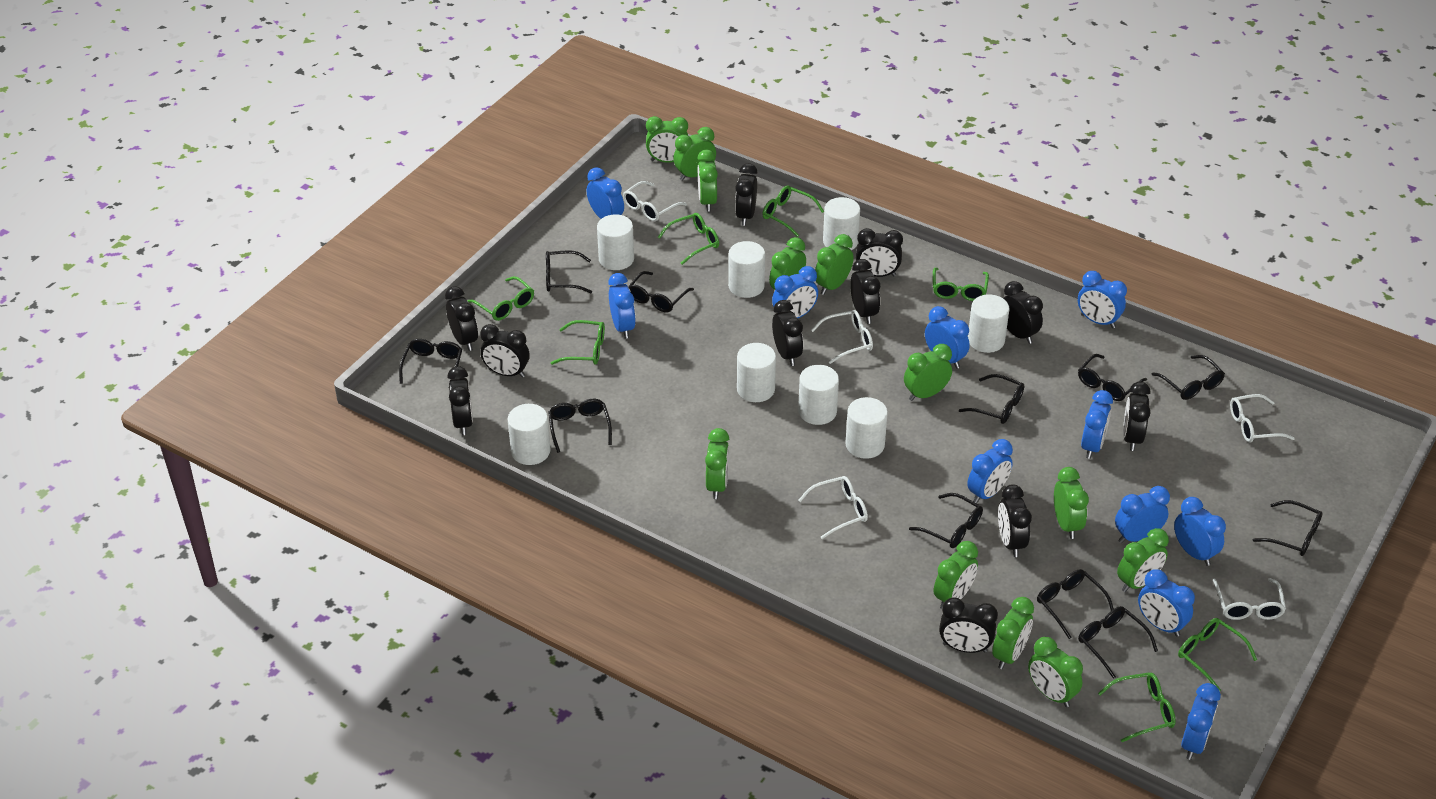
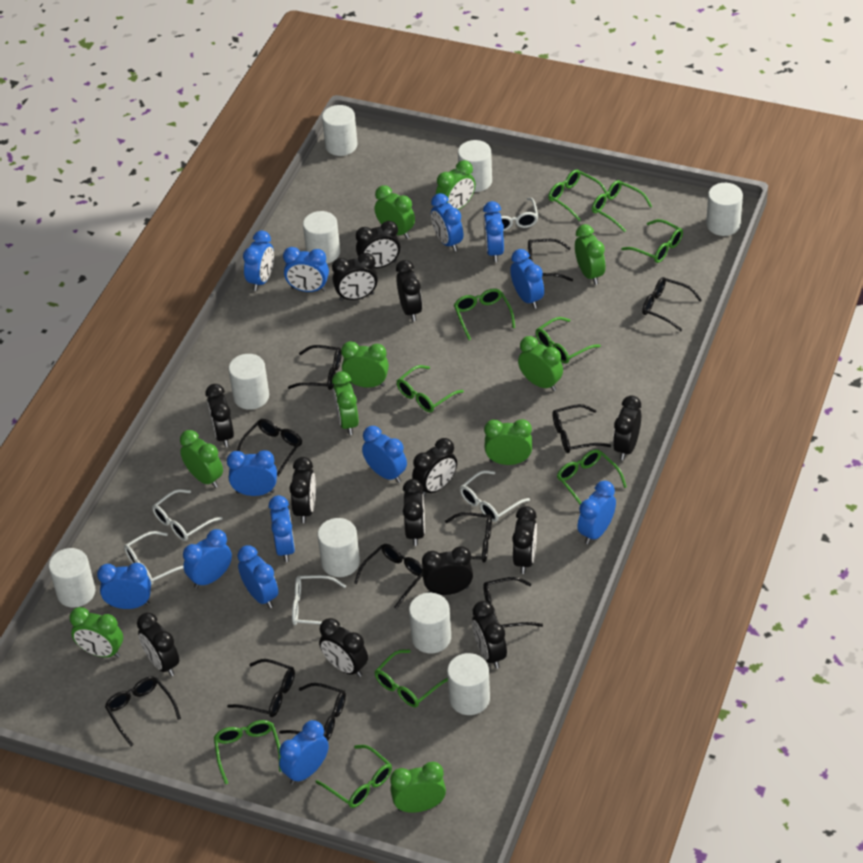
black clock: [445,286,478,351] [447,366,473,435] [480,324,529,378] [735,163,758,226] [772,300,803,366] [850,259,880,324] [856,228,903,277] [939,597,998,653] [998,484,1032,557] [1003,281,1043,344] [1123,382,1151,451] = 11 -> [137,613,179,676] [205,384,234,447] [290,457,316,523] [319,618,368,677] [332,253,378,301] [356,221,400,268] [396,260,422,321] [403,479,425,546] [412,438,457,497] [422,546,473,595] [472,601,507,669] [512,506,537,574] [613,396,641,460] = 13
blue clock: [587,167,624,219] [608,273,636,339] [772,266,818,318] [925,306,970,369] [967,439,1013,504] [1078,271,1127,328] [1081,390,1113,459] [1115,486,1170,543] [1138,569,1195,637] [1174,497,1226,566] [1181,683,1221,760] = 11 -> [97,563,151,609] [183,529,232,589] [227,450,277,496] [237,545,278,608] [243,230,274,291] [269,495,295,562] [279,720,329,785] [283,247,329,292] [362,426,407,483] [431,193,463,252] [483,201,504,262] [510,249,544,309] [577,481,616,544] = 13
green clock: [646,116,688,163] [673,127,716,181] [697,149,718,212] [705,428,729,499] [769,237,806,290] [815,234,854,295] [904,344,952,401] [934,541,978,609] [992,597,1034,669] [1028,637,1083,707] [1054,467,1089,539] [1117,528,1169,592] = 12 -> [70,607,123,658] [180,430,223,488] [332,371,359,435] [341,341,389,388] [375,185,415,239] [390,762,446,813] [436,160,475,210] [484,419,532,465] [518,336,563,391] [575,224,606,285] = 10
green glasses: [467,276,534,321] [551,320,605,365] [658,213,719,265] [762,185,824,237] [933,268,989,301] [1098,672,1176,742] [1178,618,1257,691] = 7 -> [214,720,282,784] [315,745,392,808] [374,650,448,707] [397,365,464,412] [454,288,515,340] [536,317,601,364] [548,169,607,221] [557,449,627,504] [592,180,653,232] [621,219,683,263] = 10
white cylinder: [508,404,551,465] [597,214,634,270] [728,241,765,298] [737,343,776,402] [798,365,839,425] [823,197,860,250] [845,397,888,459] [968,294,1009,353] = 8 -> [49,548,95,607] [229,354,269,410] [303,211,340,264] [318,518,360,577] [322,105,358,156] [409,593,451,653] [447,653,490,715] [458,140,492,192] [706,183,743,236] = 9

